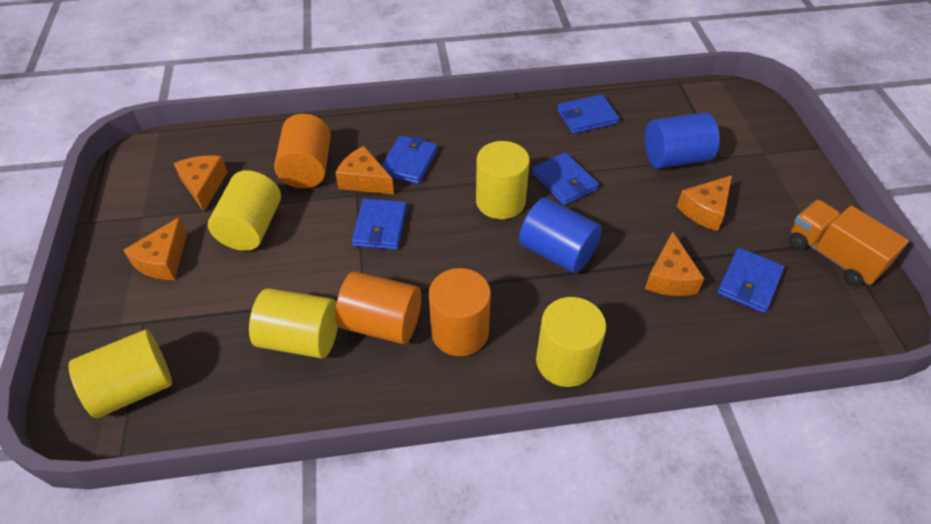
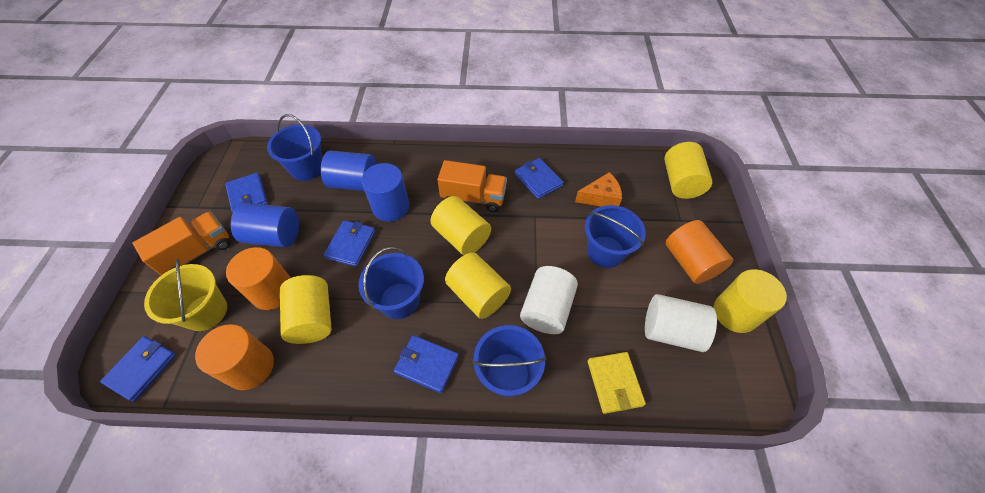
blue bucket: none = 0 -> [267,114,323,181] [358,247,424,319] [472,325,546,397] [585,205,646,268] = 4
blue cylinder: [519,198,602,274] [645,113,720,169] = 2 -> [231,203,299,247] [321,150,377,191] [362,163,409,222] = 3
orange cheese: [123,217,187,280] [174,155,227,212] [335,146,394,194] [645,231,704,296] [677,175,732,231] = 5 -> [575,172,622,206] = 1
orange truck: [789,200,909,286] = 1 -> [133,212,230,275] [437,160,507,212] = 2
white cylinder: none = 0 -> [520,266,578,334] [645,294,717,352] = 2
yellow bucket: none = 0 -> [144,258,227,331] = 1
yellow wallet: none = 0 -> [588,352,646,414] = 1

